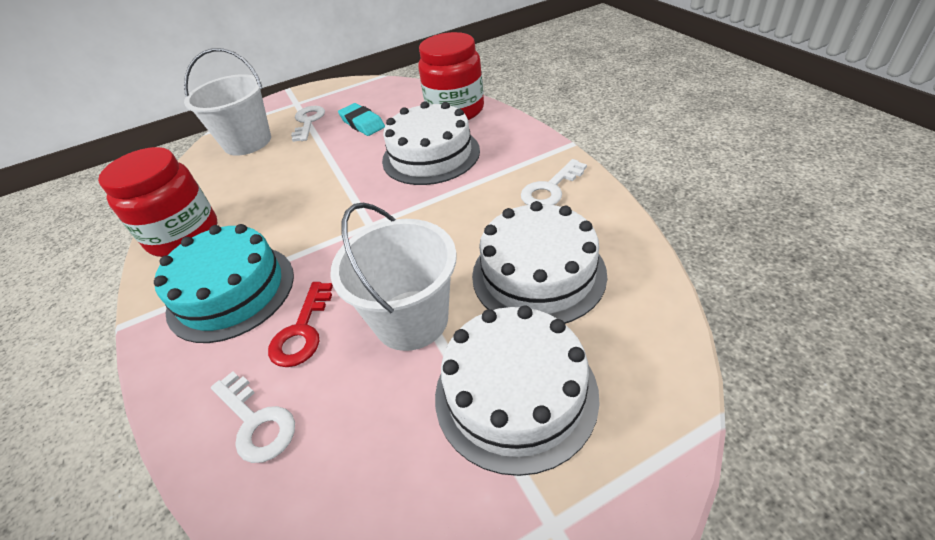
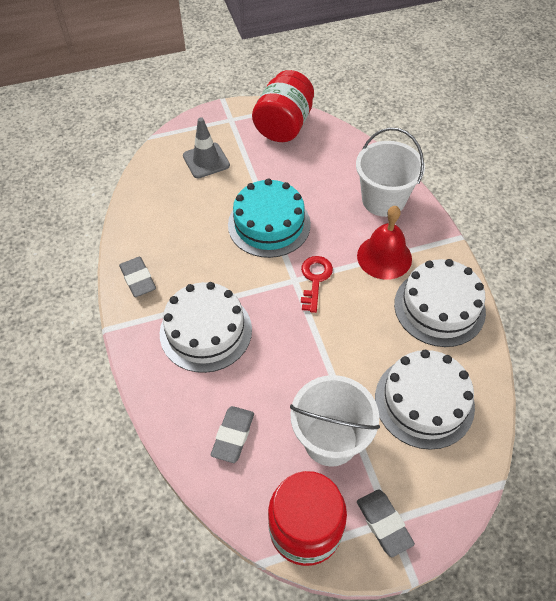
grey eraser: none = 0 -> [119,257,156,297] [211,406,254,463] [357,489,415,557] = 3
grey traffic cone: none = 0 -> [183,117,230,178] = 1
red bell: none = 0 -> [357,206,412,280] = 1
turquoise eraser: [338,103,385,136] = 1 -> none = 0
white key: [211,371,295,463] [291,106,325,142] [521,159,587,205] = 3 -> none = 0

